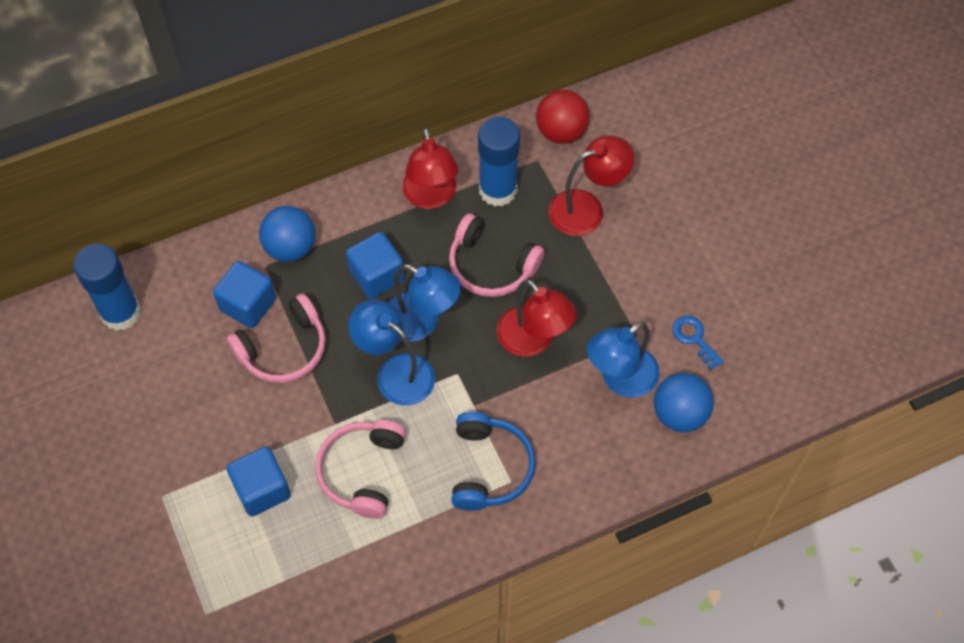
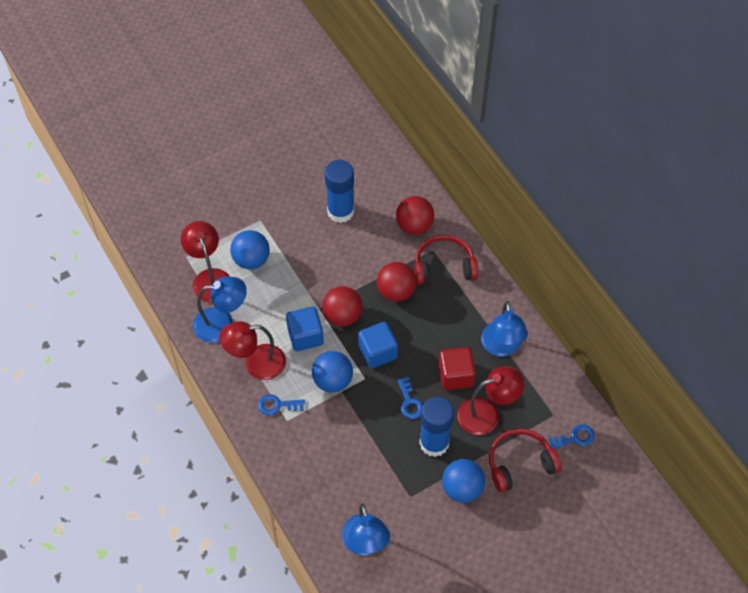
blue ball: [259,206,316,262] [654,373,714,432] = 2 -> [230,230,270,269] [312,351,353,393] [442,459,485,503] = 3
blue cube: [213,261,276,328] [227,447,291,516] [346,232,405,299] = 3 -> [286,307,324,351] [358,322,398,369] = 2
blue headphones: [452,412,536,511] = 1 -> none = 0
blue key: [672,316,724,370] = 1 -> [258,394,305,415] [397,377,423,419] [548,424,595,449] = 3
pink headphones: [226,294,326,383] [315,420,406,519] [449,214,545,297] = 3 -> none = 0
red ball: [536,90,589,144] = 1 -> [322,286,362,326] [377,262,416,302] [396,196,434,235] = 3
red cube: none = 0 -> [439,347,476,390] = 1
red headphones: none = 0 -> [415,235,478,285] [489,428,562,492] = 2

